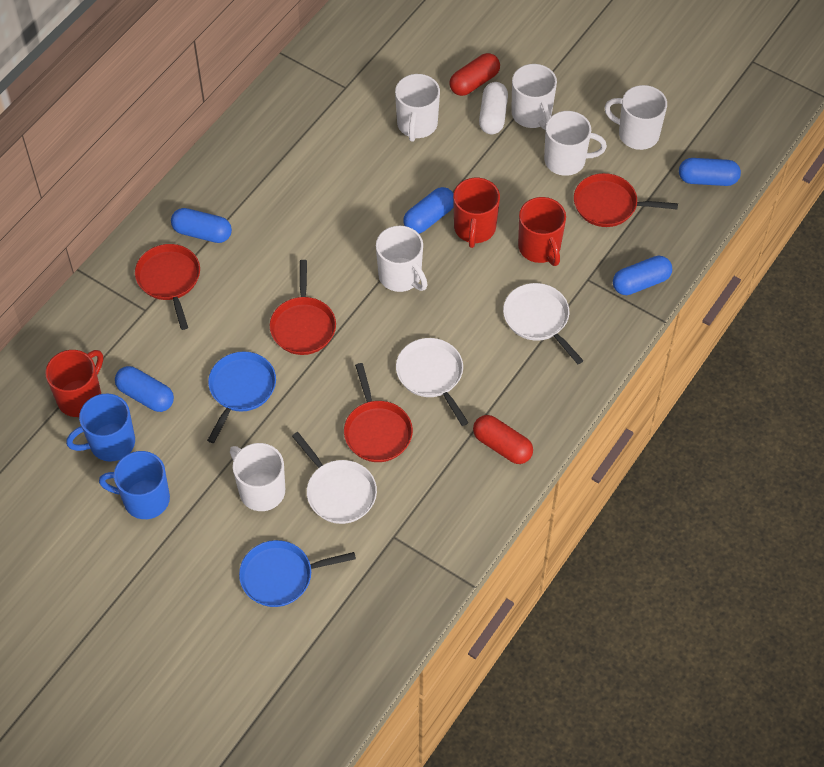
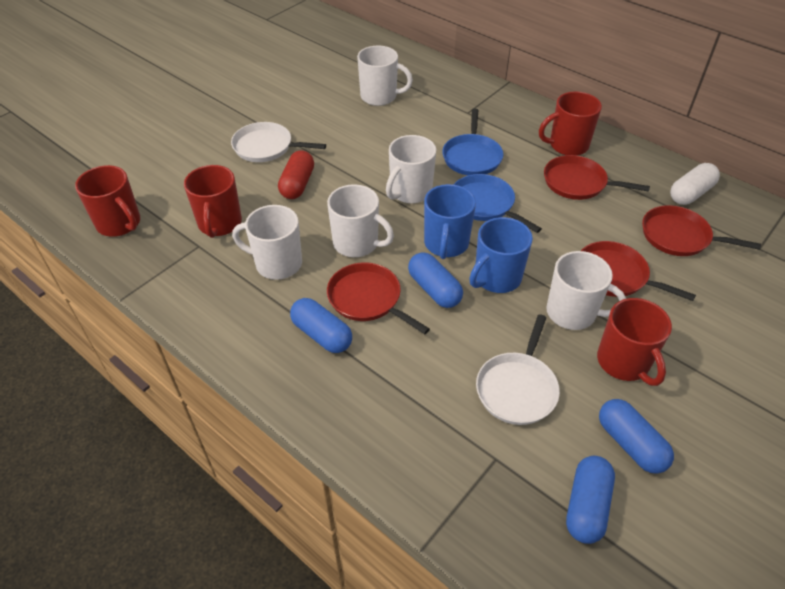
blue capsule: [115,366,174,412] [171,208,232,243] [403,187,454,234] [613,256,672,295] [679,158,741,186] = 5 -> [290,298,352,353] [408,252,463,308] [566,456,615,544] [599,399,674,474] = 4
red capsule: [449,53,500,96] [473,415,533,464] = 2 -> [278,150,314,199] = 1
red mug: [45,350,103,417] [453,178,500,248] [518,197,566,266] = 3 -> [75,165,140,237] [184,165,242,238] [539,91,602,156] [597,298,672,386] = 4
white mug: [230,443,285,511] [376,226,428,292] [395,74,440,142] [511,64,557,130] [544,111,607,176] [604,85,667,150] = 6 -> [232,205,302,280] [327,184,394,257] [357,45,413,106] [386,135,436,203] [546,251,626,330] = 5
white pan: [292,432,377,524] [396,338,469,426] [503,283,584,364] = 3 -> [231,122,326,162] [476,314,560,425] = 2

